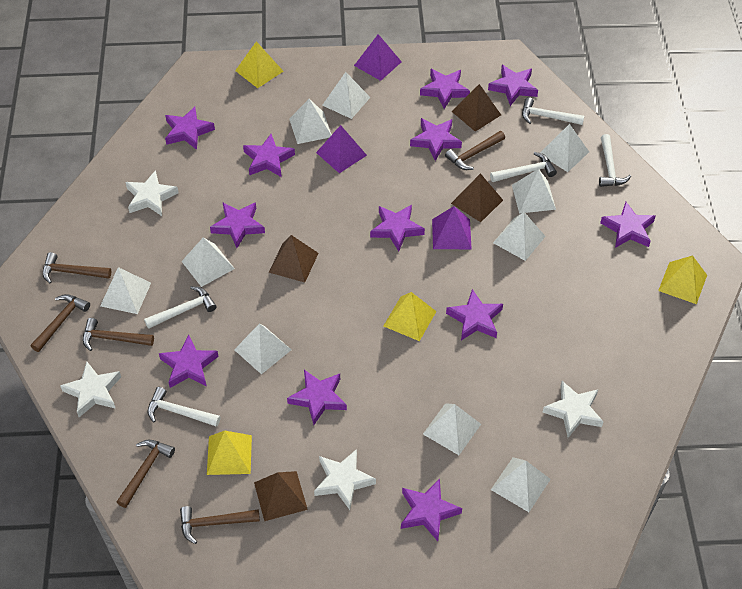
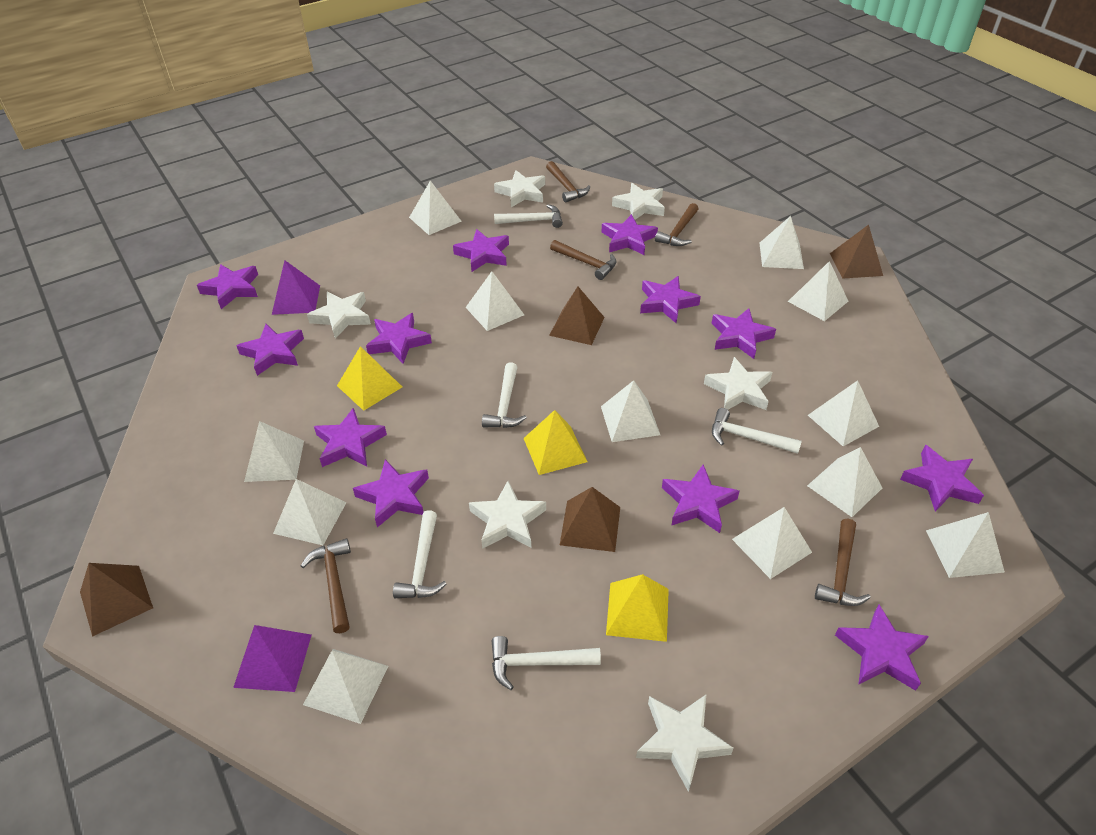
brown hammer: [31,294,90,352] [42,252,111,283] [83,318,154,351] [117,440,175,508] [180,506,260,544] [445,131,505,170] = 6 -> [301,538,351,633] [546,161,590,203] [550,240,617,280] [655,203,698,246] [815,519,871,606] = 5
purple pyramid: [316,125,367,173] [354,34,402,81] [432,206,472,249] = 3 -> [233,625,311,692] [272,260,320,315] = 2
white pyramid: [100,267,151,314] [181,238,235,287] [234,323,291,374] [289,99,332,144] [322,72,370,119] [423,403,481,455] [491,457,551,512] [493,212,546,261] [512,169,556,214] [540,124,589,172] = 10 -> [244,421,304,482] [273,479,347,545] [303,649,388,724] [409,181,462,235] [466,271,524,331] [601,380,660,442] [732,507,812,579] [760,216,804,269] [788,261,848,321] [807,447,882,517] [808,380,879,446] [926,512,1005,578] = 12
white star: [60,361,121,417] [125,170,179,216] [314,449,376,510] [542,381,604,438] = 4 -> [307,291,371,339] [469,481,546,549] [494,170,545,207] [612,183,665,219] [636,695,734,792] [704,357,772,410] = 6
yellow pyramid: [207,431,252,475] [235,41,283,88] [383,292,437,341] [658,255,707,304] = 4 -> [337,346,402,411] [523,410,587,475] [606,574,669,642] = 3

